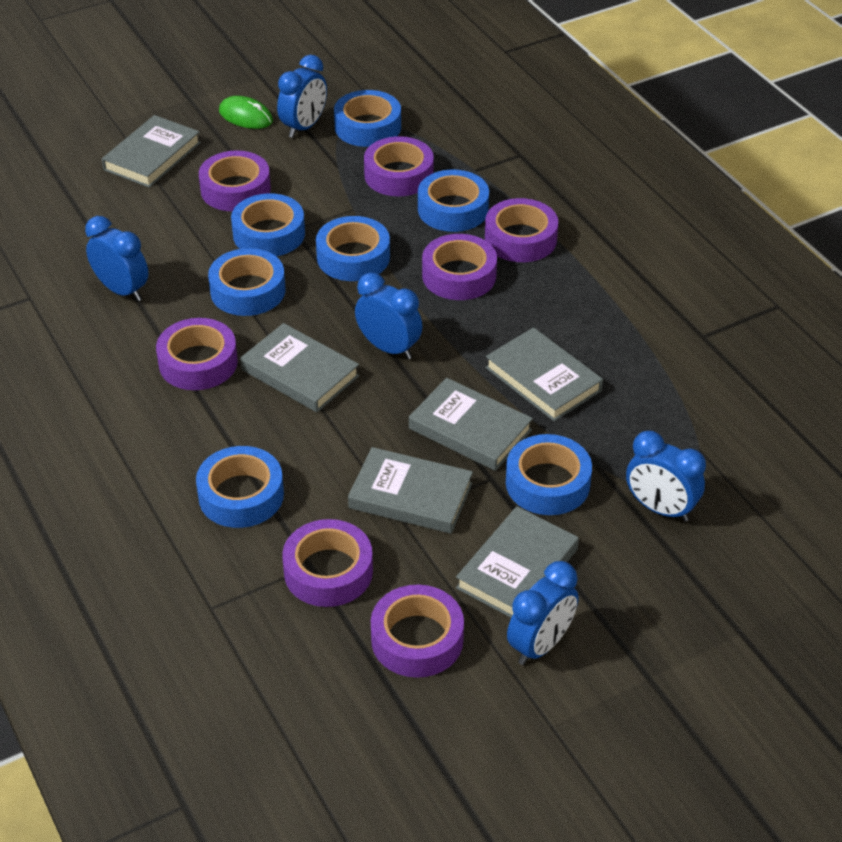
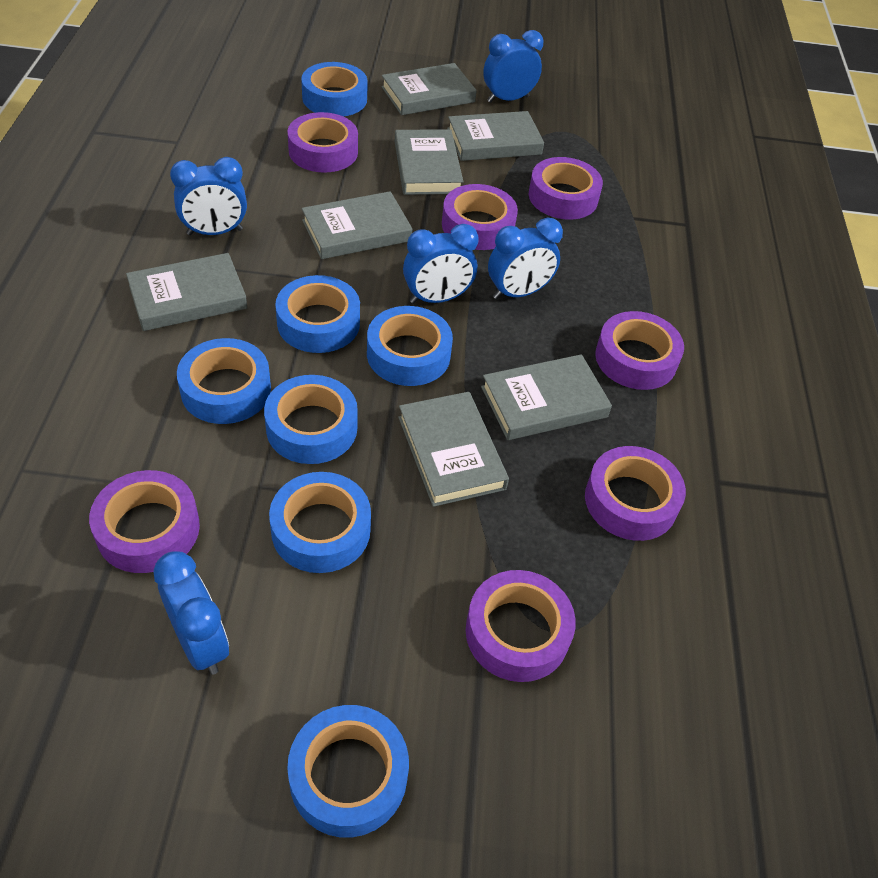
green mouse: [219,96,273,129] = 1 -> none = 0
grey book: [102,115,201,188] [240,323,360,412] [348,447,473,534] [409,378,533,471] [456,506,579,618] [485,327,603,421] = 6 -> [126,253,247,331] [302,191,412,259] [381,63,477,115] [395,129,463,195] [398,392,509,507] [447,111,544,161] [481,354,612,440] = 7

